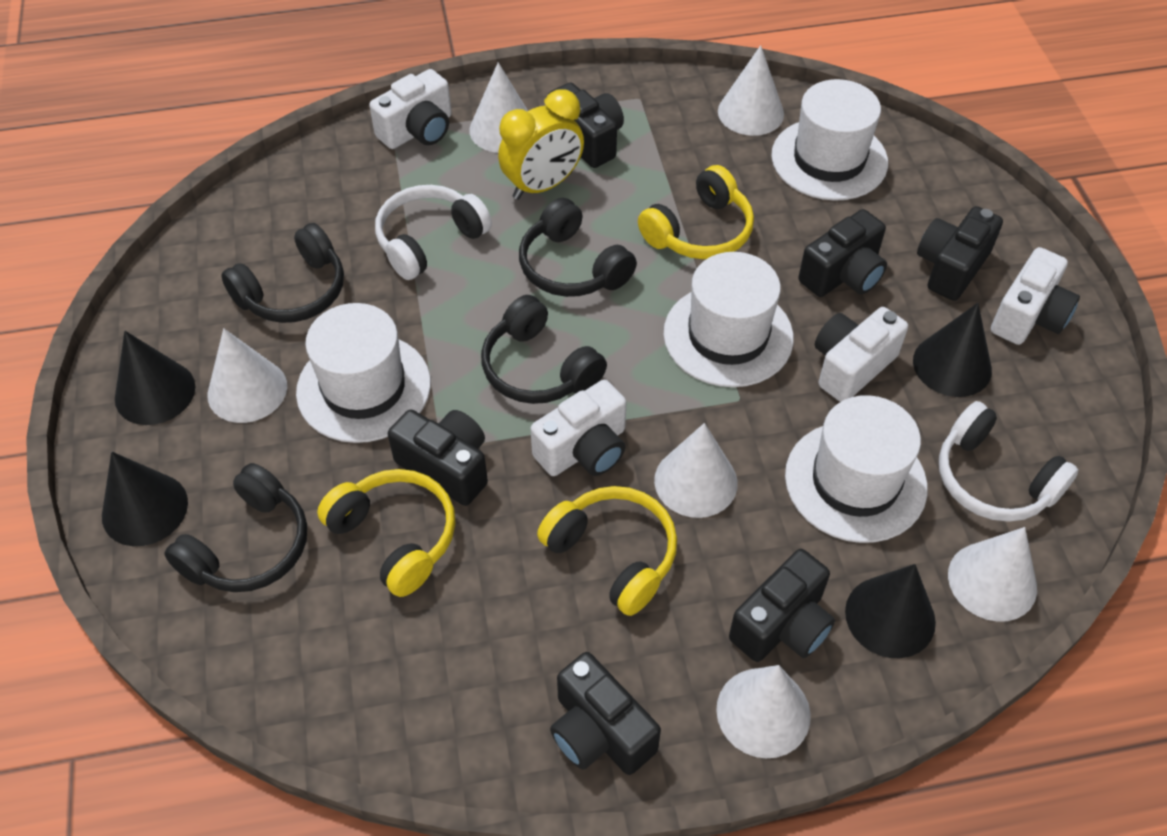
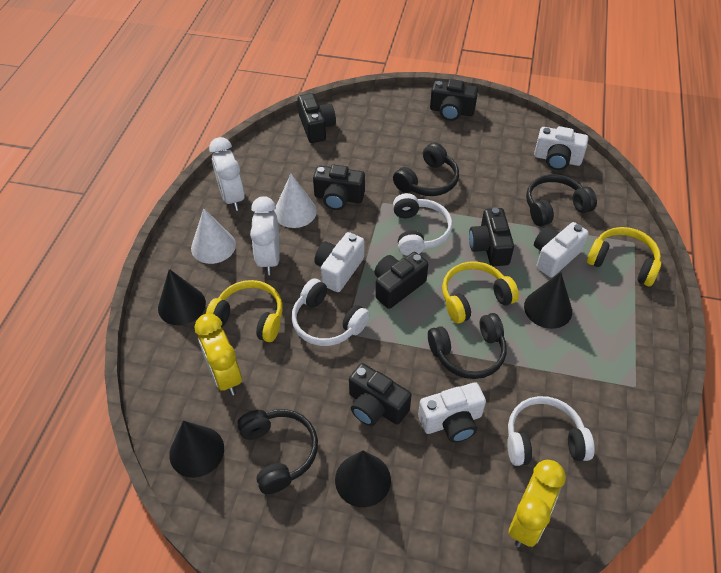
white clock: none = 0 -> [209,137,245,211] [250,196,280,275] = 2
white cone: [207,328,287,423] [469,62,528,153] [654,423,738,518] [716,665,811,758] [718,45,784,136] [948,527,1037,622] = 6 -> [191,208,236,264] [274,174,317,228] = 2
white hat: [296,303,431,443] [664,252,794,387] [771,79,888,201] [785,395,928,543] = 4 -> none = 0
white headphones: [375,185,492,280] [939,401,1078,522] = 2 -> [291,278,370,346] [393,193,452,256] [507,396,595,466] = 3
yellow clock: [498,89,584,200] = 1 -> [195,314,242,395] [509,460,566,547] = 2

